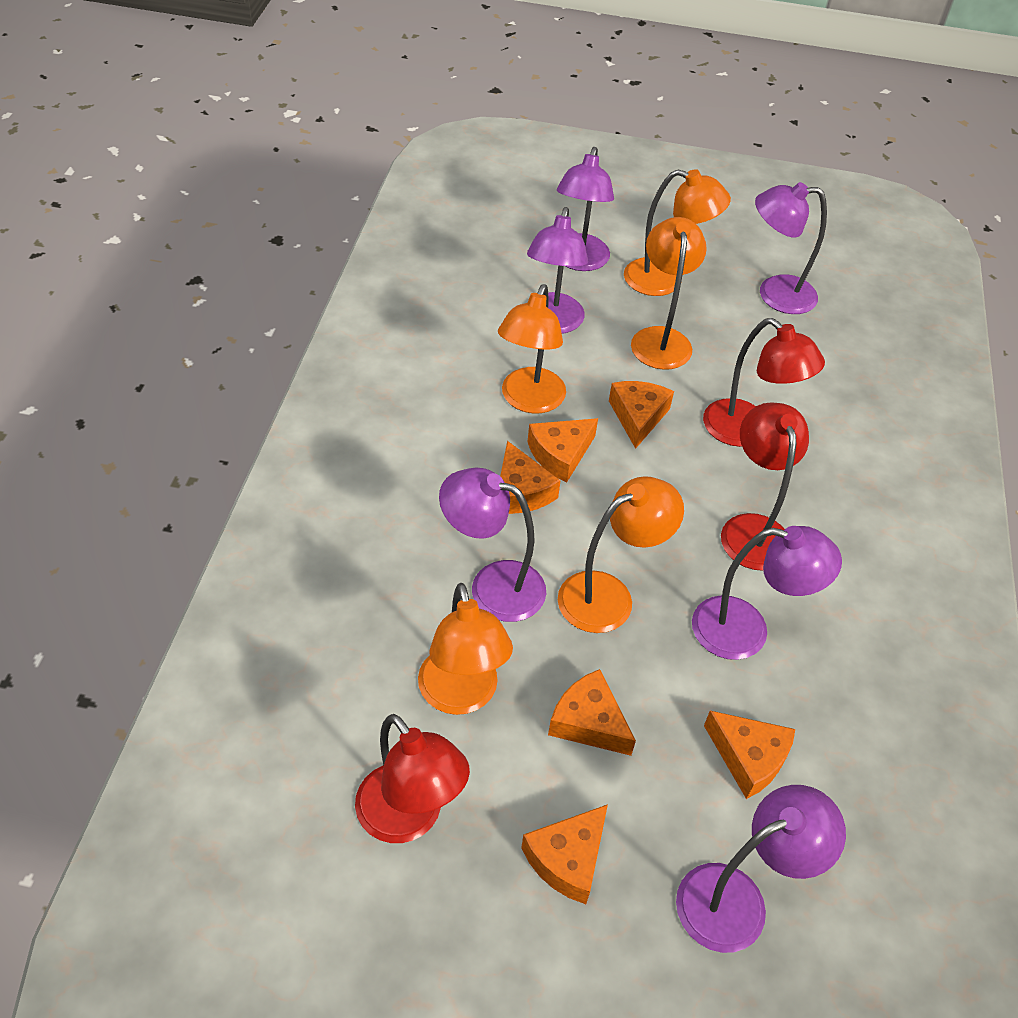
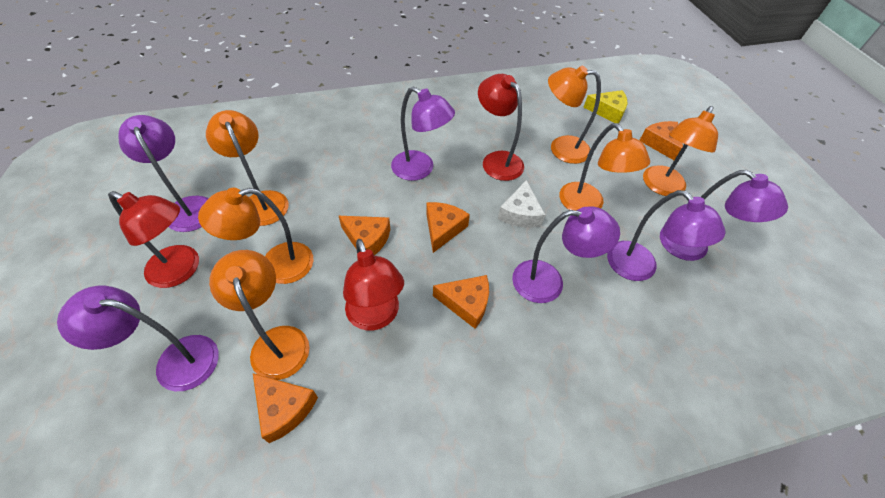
orange cheese: [500,441,561,514] [521,804,608,904] [527,418,598,482] [548,669,636,756] [609,381,674,449] [704,711,795,799] = 6 -> [253,373,318,443] [339,216,390,255] [426,202,470,253] [433,275,489,329] [640,121,683,160] = 5
orange lamp: [418,583,513,715] [498,284,566,413] [558,476,684,633] [624,169,731,296] [631,217,707,370] = 5 -> [198,188,314,284] [206,110,289,226] [209,250,310,380] [548,66,601,164] [559,123,650,210] [643,106,718,196] = 6
white cheese: none = 0 -> [498,180,545,228] = 1
yellow cheese: none = 0 -> [583,90,627,124] = 1

